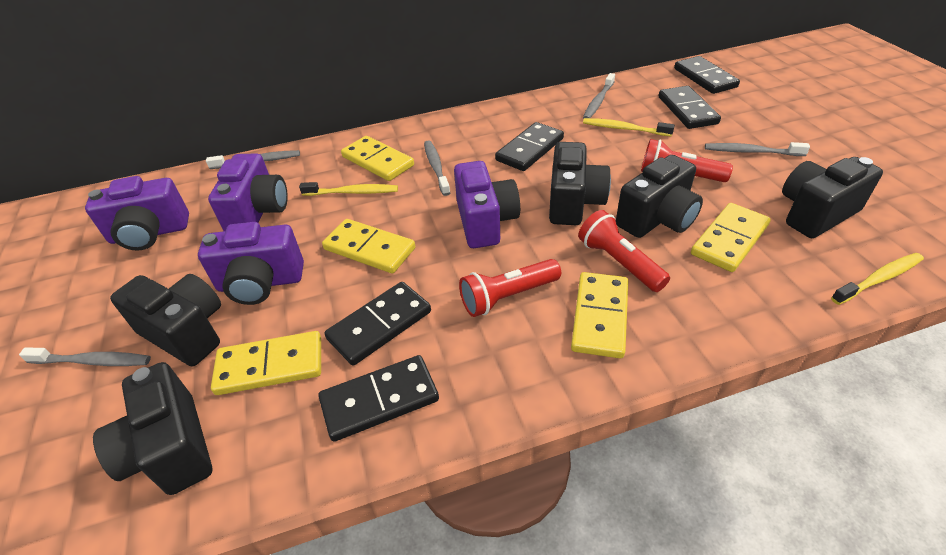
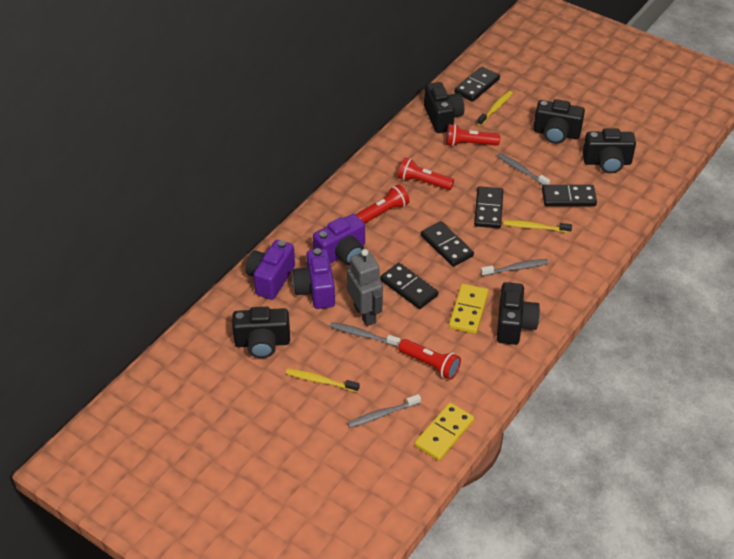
grey robot: none = 0 -> [347,249,383,326] = 1
grey toothbrush: [19,348,151,366] [206,150,300,169] [424,140,450,196] [583,73,615,118] [705,142,810,156] = 5 -> [330,322,401,347] [347,394,421,428] [481,259,549,276] [497,153,550,185] = 4
purple camera: [85,176,189,251] [198,222,304,305] [208,153,288,231] [454,161,520,248] = 4 -> [245,240,295,300] [292,248,335,309] [313,214,365,265] = 3
red flashlight: [459,259,561,317] [578,210,670,292] [641,139,733,182] = 3 -> [356,184,409,224] [398,158,454,190] [398,339,461,380] [446,124,500,147] = 4
yellow domino: [211,331,321,395] [322,219,415,274] [341,136,414,181] [571,272,628,358] [691,203,771,272] = 5 -> [415,403,474,461] [449,284,489,334] = 2

